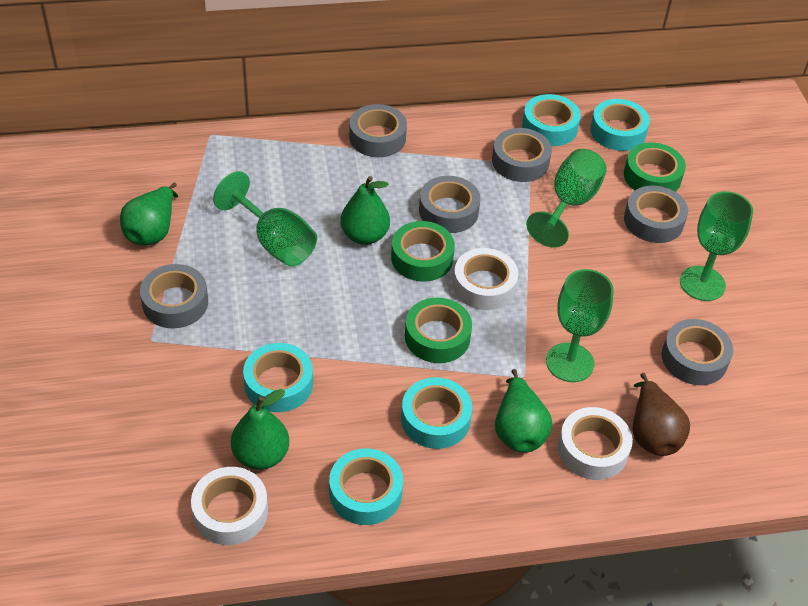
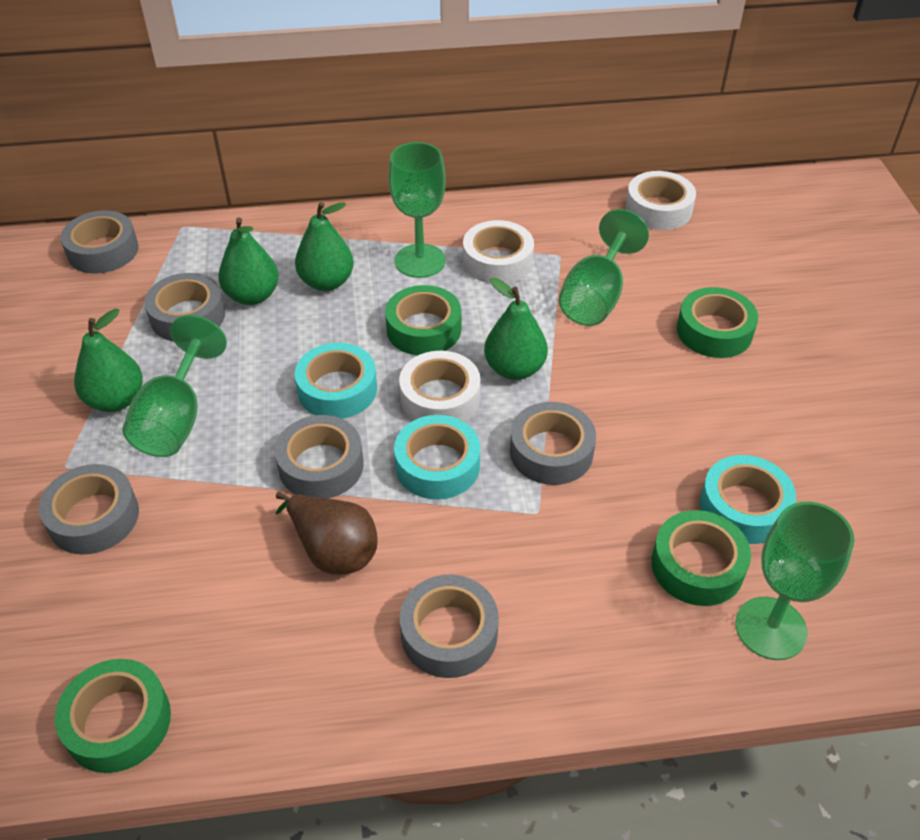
green tape: [391,221,455,282] [405,298,472,363] [624,143,686,192] = 3 -> [55,659,171,773] [385,285,461,355] [651,510,751,606] [677,287,758,358] = 4
turquoise tape: [243,343,313,412] [329,448,403,525] [401,377,472,449] [522,94,581,146] [590,99,650,151] = 5 -> [295,343,377,419] [394,415,480,499] [700,455,796,544] = 3

